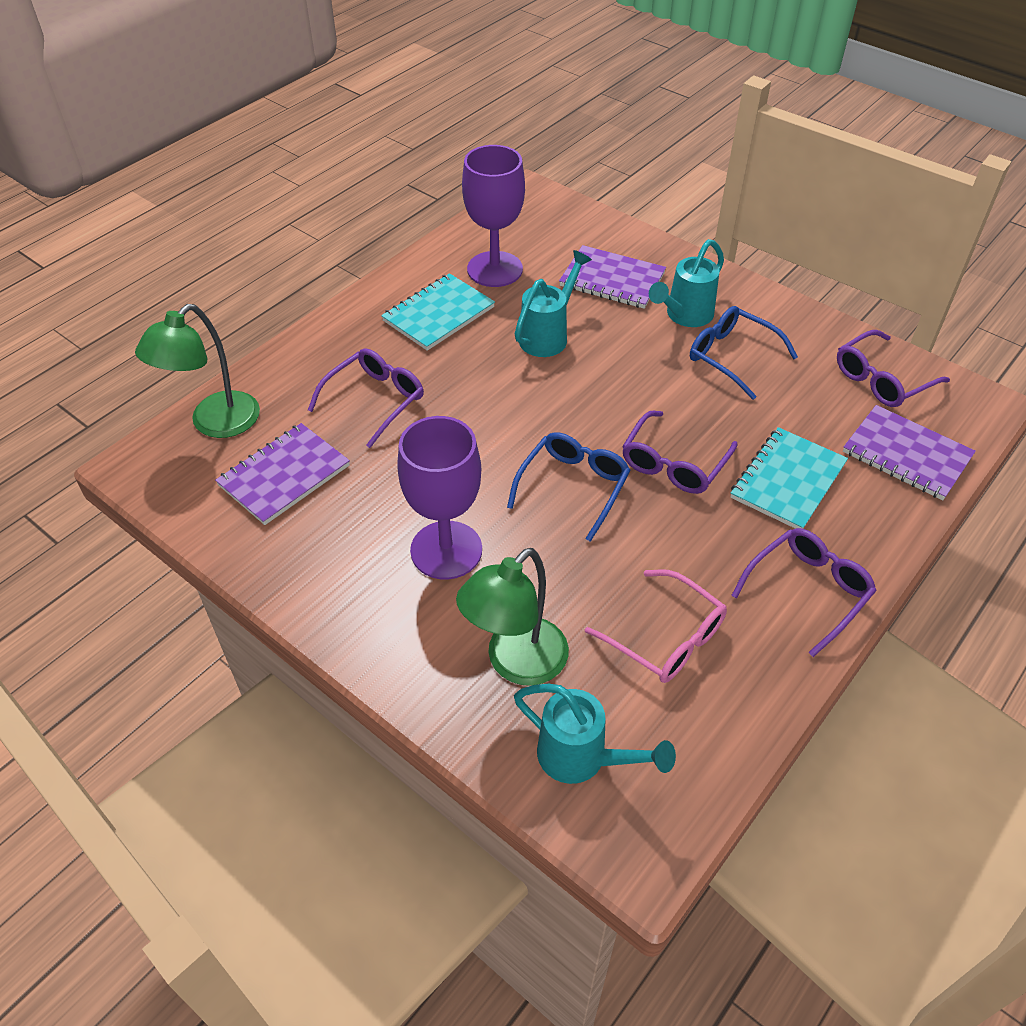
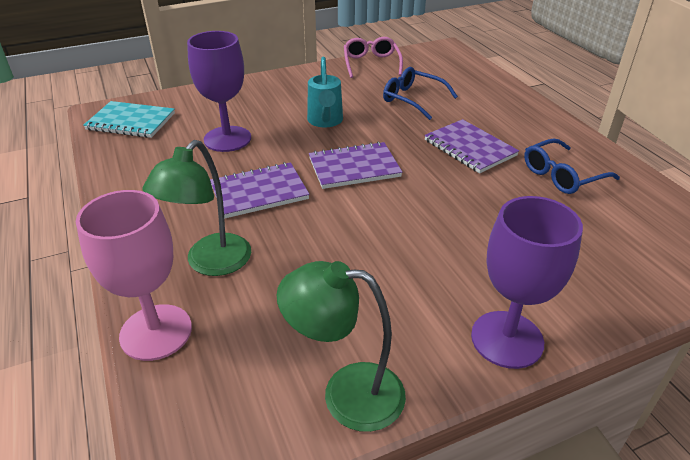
pink goblet: none = 0 -> [76,190,192,361] = 1
purple glasses: [308,348,424,448] [622,411,738,494] [731,528,877,657] [837,330,950,407] = 4 -> none = 0
turquoise notebook: [381,273,495,351] [730,427,848,529] = 2 -> [83,101,175,138] = 1
turquoise watering can: [514,684,676,784] [515,250,592,357] [649,239,724,327] = 3 -> [307,57,343,127] = 1

